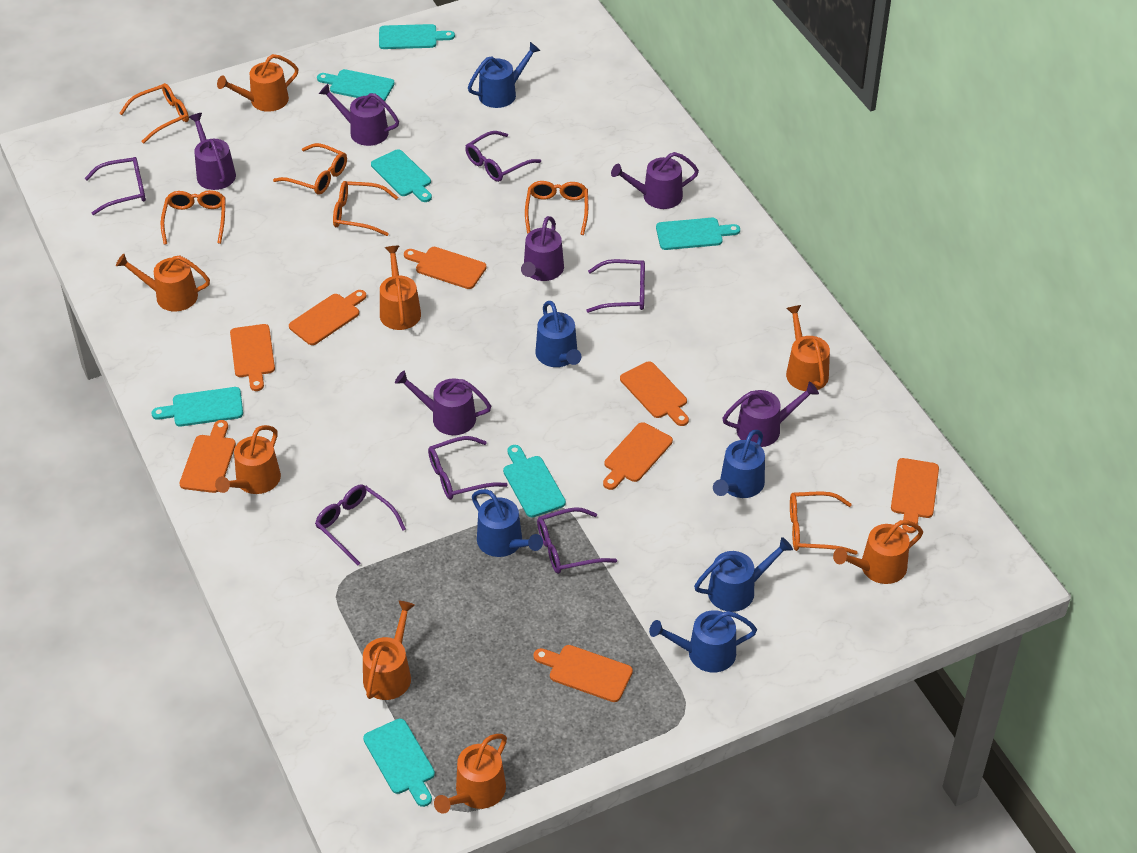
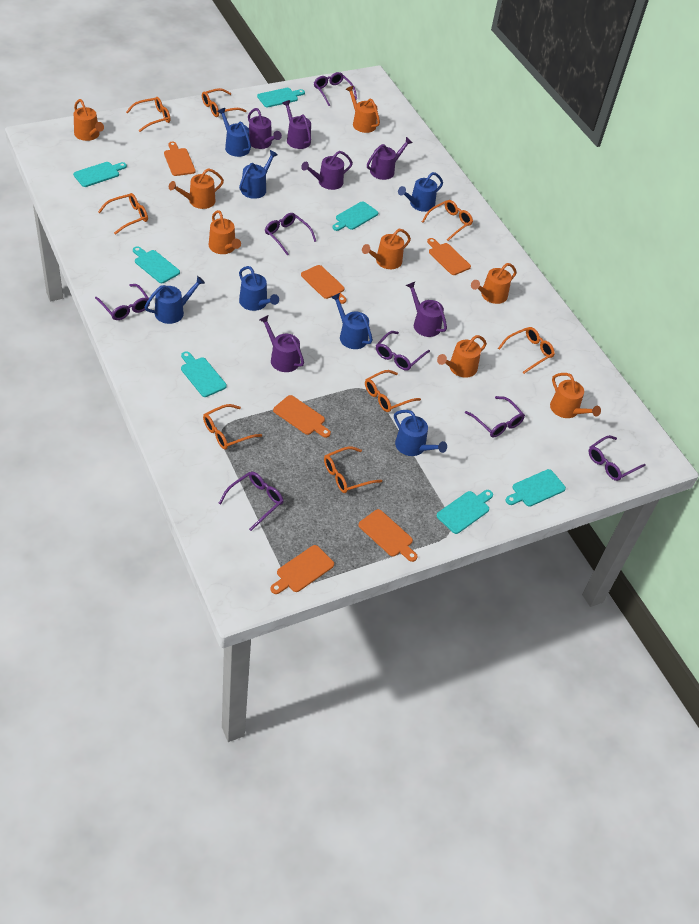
blue watering can: [468,42,541,108] [472,489,543,557] [536,301,581,367] [649,610,757,672] [694,537,793,612] [713,430,765,498] = 6 -> [145,276,205,324] [217,108,251,157] [239,150,278,199] [239,266,279,311] [331,293,373,349] [394,410,447,456] [398,172,443,212] = 7
orange cutting board: [179,420,236,493] [230,324,275,391] [289,290,367,345] [404,247,487,289] [533,645,633,702] [603,422,673,490] [620,361,689,426] [891,458,939,533] = 8 -> [164,142,196,176] [270,545,334,594] [273,395,331,438] [301,265,346,304] [358,509,418,562] [427,238,471,275] = 6
orange glasses: [119,83,189,144] [161,190,226,245] [273,143,347,195] [333,181,398,236] [525,181,588,235] [790,491,858,555] = 6 -> [98,193,148,235] [126,97,171,132] [202,88,246,117] [203,404,262,450] [324,447,382,493] [365,370,421,412] [422,200,473,241] [498,327,555,374] = 8
purple glasses: [85,157,146,215] [315,485,406,566] [428,436,508,500] [465,131,541,182] [537,507,617,574] [586,259,645,313] = 6 -> [95,284,150,320] [219,472,283,531] [265,213,316,256] [314,72,357,106] [376,331,430,371] [465,396,525,438] [588,435,646,481] = 7

